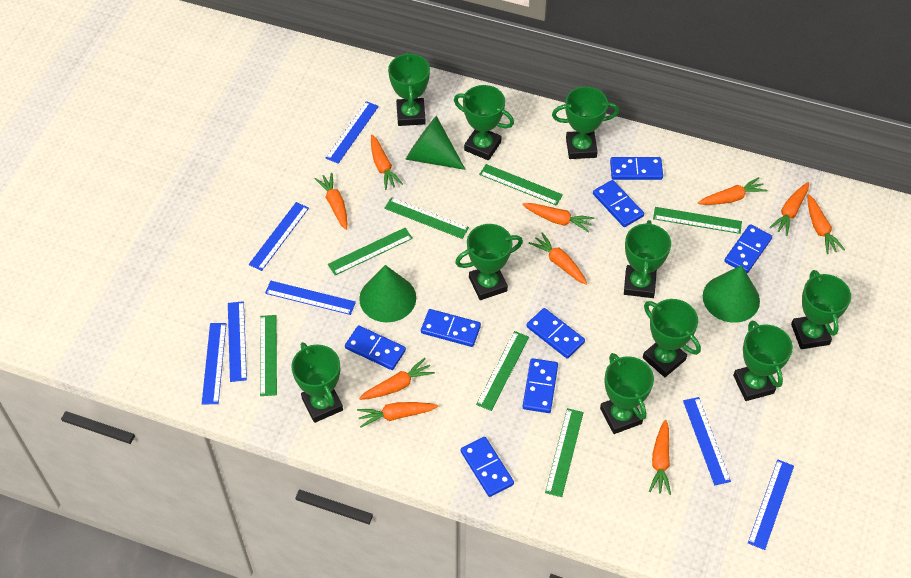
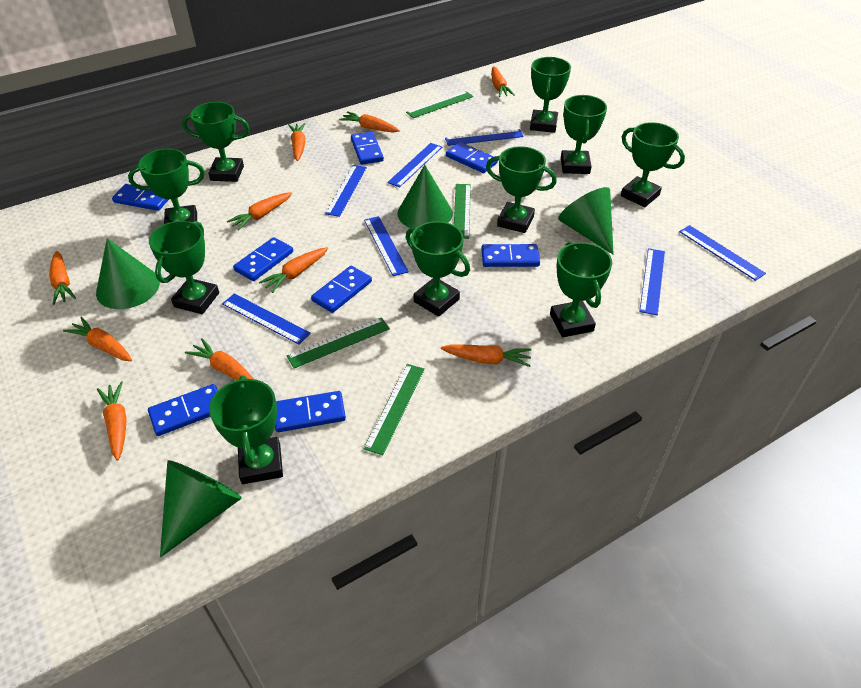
green cone: [359,265,416,322] [405,116,466,170] [703,265,760,323] = 3 -> [96,238,160,309] [160,460,242,558] [397,165,453,228] [558,187,614,255] = 4
green ruler: [260,315,277,396] [328,228,413,275] [384,197,469,239] [476,331,529,411] [479,164,563,206] [545,408,584,497] [653,207,742,234] = 7 -> [287,317,390,368] [364,364,425,455] [406,91,474,118] [454,184,471,239] = 4

